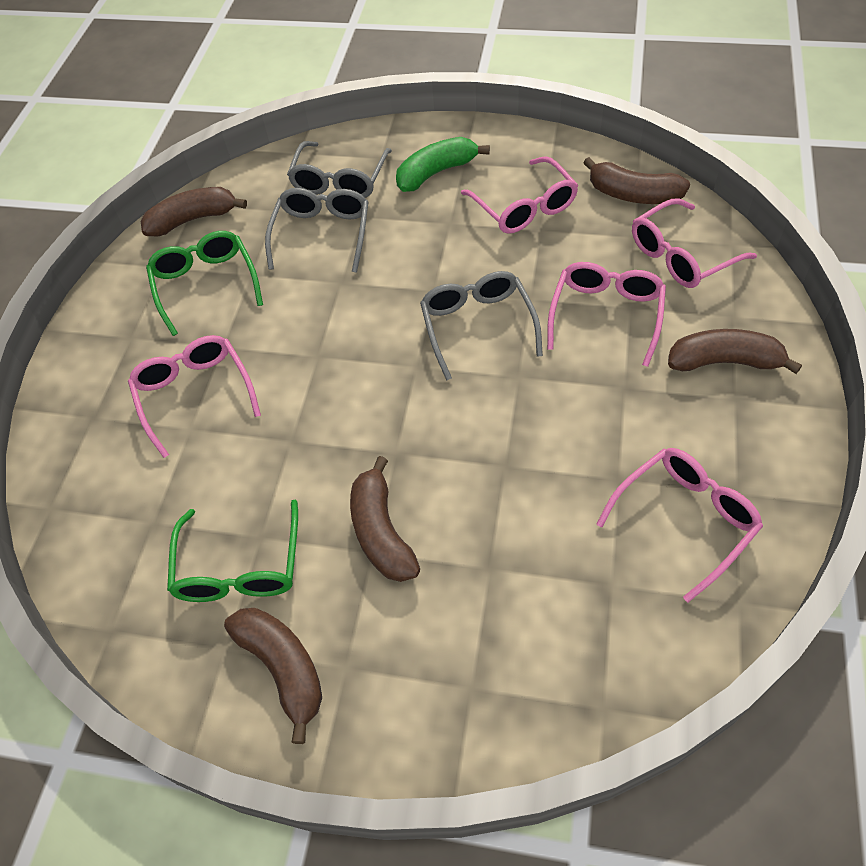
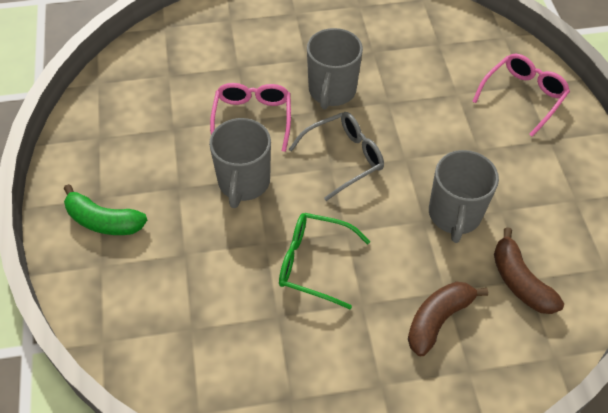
brown banana: [141,187,247,236] [224,608,322,744] [350,456,420,582] [583,157,690,204] [668,329,802,374] = 5 -> [408,282,488,356] [494,227,564,314] = 2
green glasses: [146,231,263,336] [167,500,298,602] = 2 -> [279,213,370,309] = 1
grey glasses: [265,188,368,273] [287,141,392,198] [420,271,543,381] = 3 -> [289,112,384,201] = 1
grey mug: none = 0 -> [209,118,271,208] [307,28,363,109] [429,150,499,243] = 3
pink glasses: [128,335,261,458] [461,156,579,234] [547,262,666,367] [597,448,763,602] [632,198,757,288] = 5 -> [210,83,291,152] [472,53,570,137] = 2

